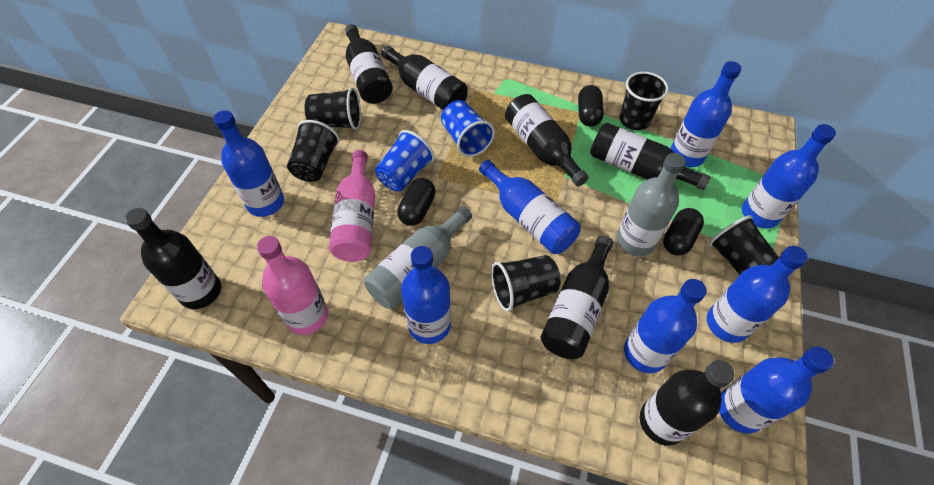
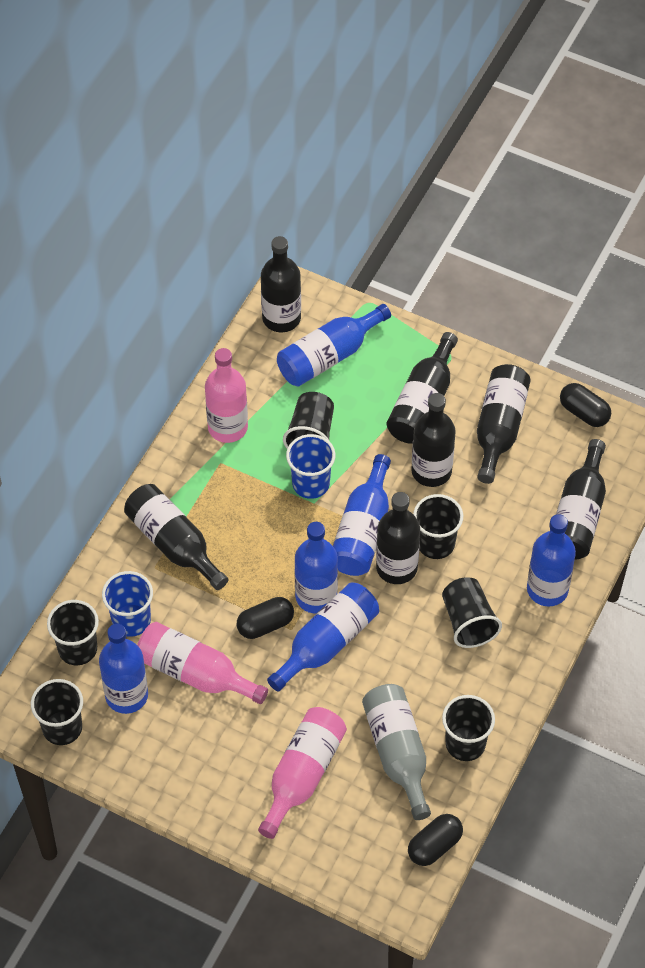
black cup: [287,120,339,182] [305,88,361,130] [491,255,561,312] [620,72,669,130] [709,215,779,275] = 5 -> [31,679,83,745] [47,600,99,665] [283,392,334,448] [413,494,463,559] [442,577,502,648] [442,695,495,761] = 6
blue bottle: [214,110,284,217] [401,246,451,344] [479,160,581,254] [624,279,707,373] [670,61,742,167] [707,246,808,343] [719,347,834,434] [742,124,836,228] = 8 -> [99,624,148,714] [267,583,379,692] [277,304,391,387] [295,522,338,613] [333,454,391,576] [527,514,576,607] = 6
grey bottle: [364,206,472,309] [616,153,686,256] = 2 -> [362,684,431,820] = 1
pink bottle: [257,236,328,335] [329,150,375,262] = 2 -> [137,622,268,704] [205,348,248,443] [258,707,347,839] = 3

